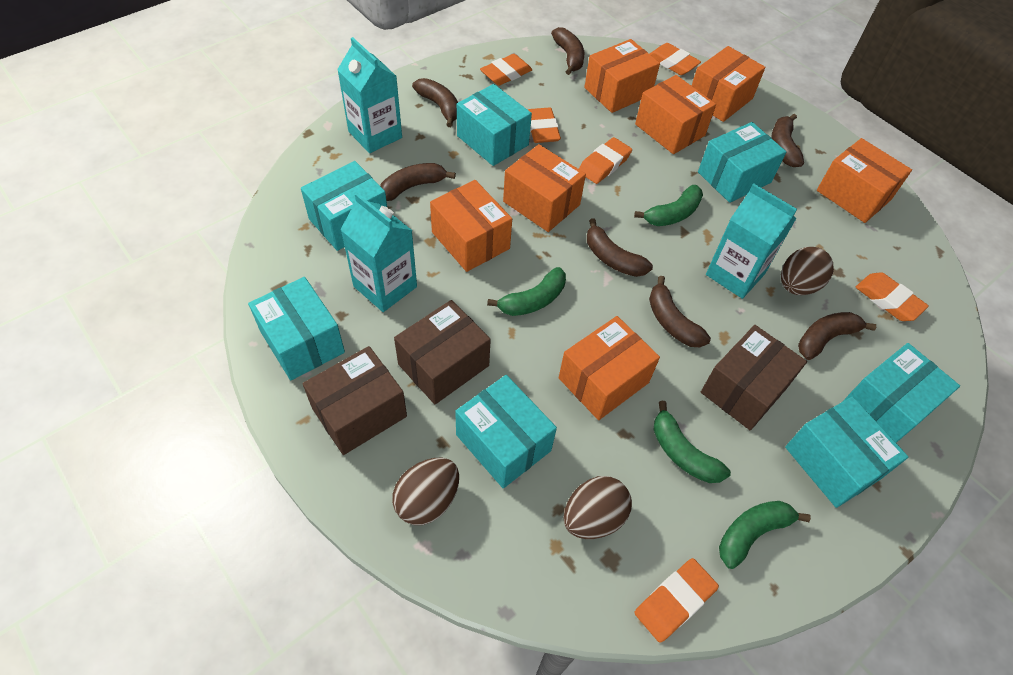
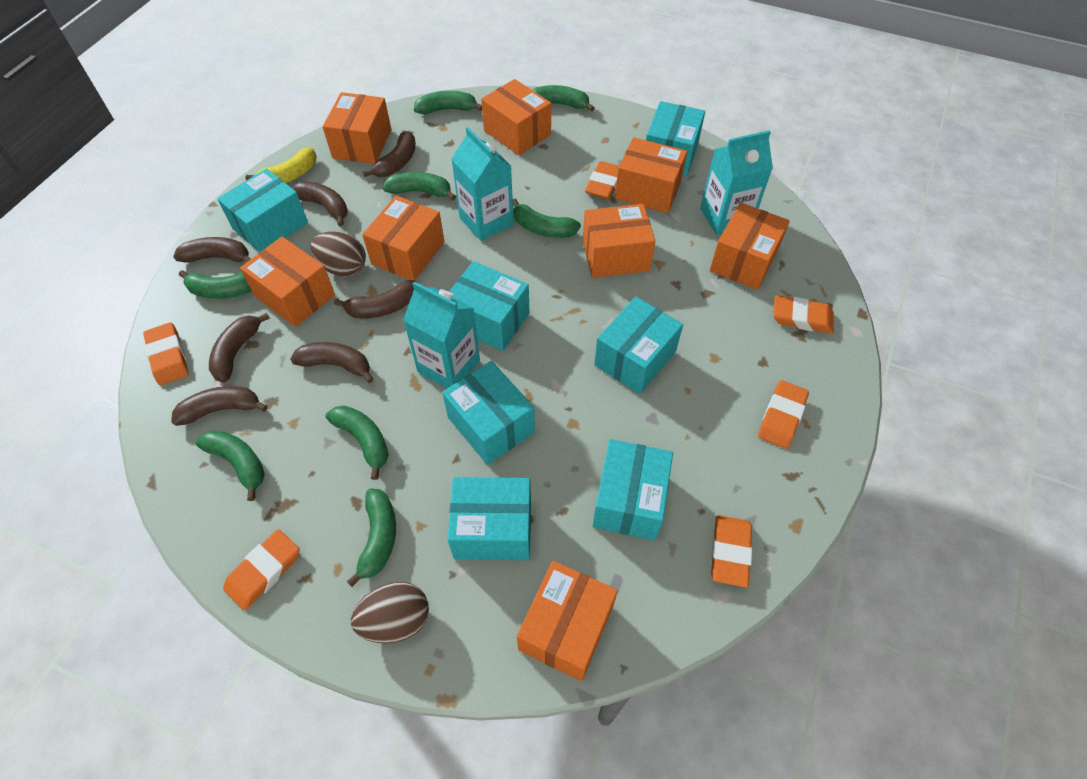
brown box: [302,346,407,455] [394,300,491,404] [701,325,807,430] = 3 -> none = 0
brown egg: [392,458,459,525] [564,476,632,539] [781,247,834,295] = 3 -> [310,231,366,277] [351,582,429,643] = 2
green banana: [487,267,566,316] [634,185,703,226] [654,401,731,483] [719,501,811,569] = 4 -> [179,270,252,299] [196,430,265,501] [326,406,388,480] [347,489,396,587] [382,172,456,200] [414,91,482,114] [513,199,581,238] [533,85,594,112] = 8
orange box: [430,180,512,272] [503,144,586,232] [559,316,660,420] [584,39,660,113] [635,75,716,154] [692,46,765,122] [817,138,912,223] = 7 -> [240,237,335,327] [323,92,391,164] [362,195,445,281] [481,79,551,155] [517,561,618,681] [583,204,656,278] [615,137,687,213] [710,203,790,290] = 8
yellow banana: none = 0 -> [246,148,317,183] = 1

